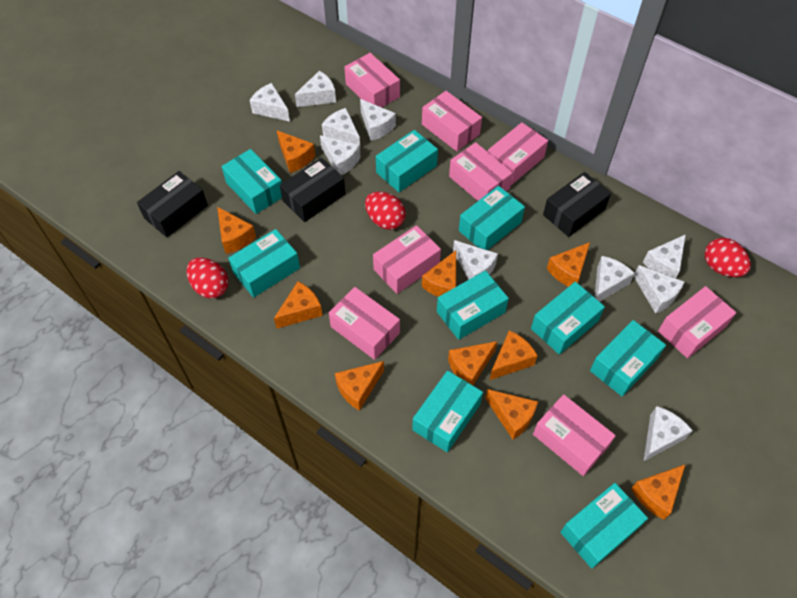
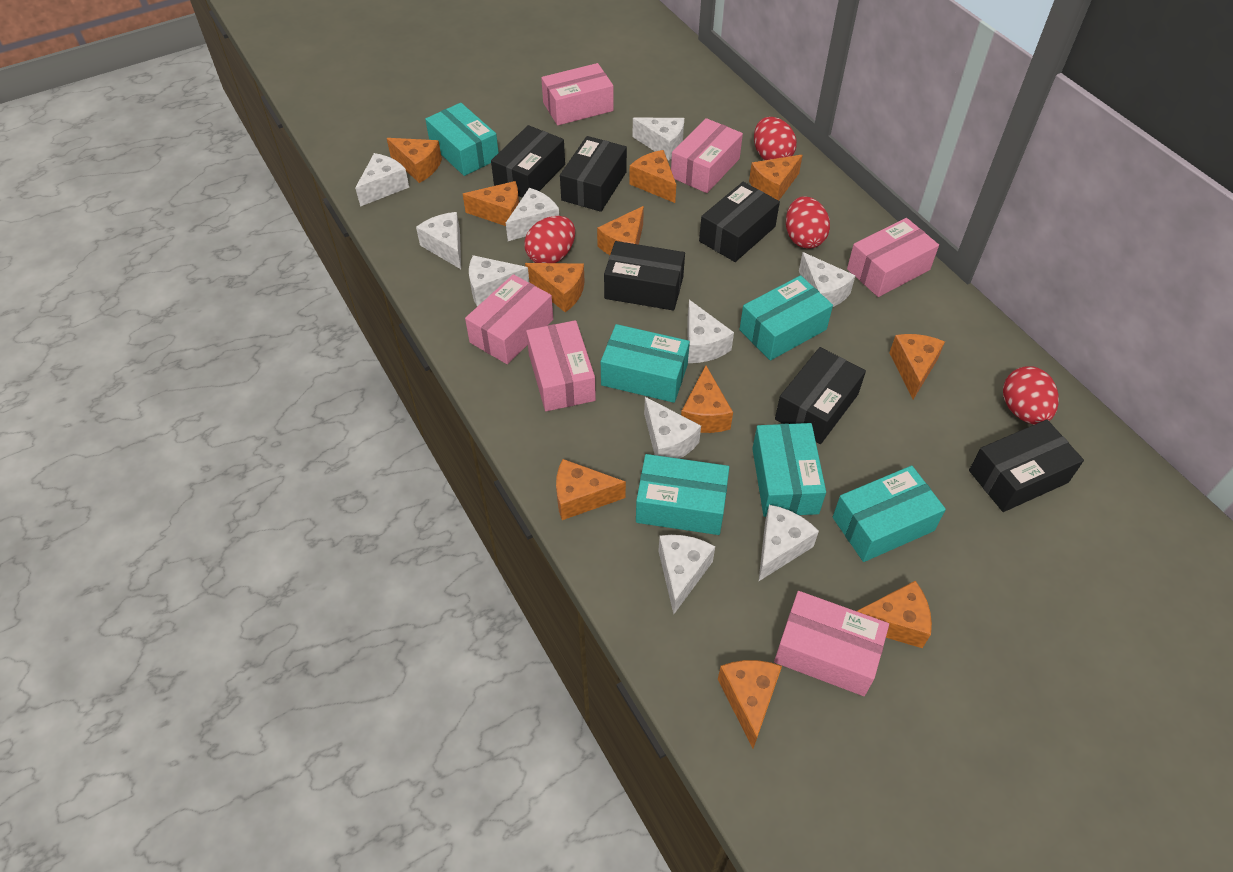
black box: [137,171,208,237] [280,158,346,222] [543,172,611,237] = 3 -> [491,125,565,198] [560,136,627,212] [604,241,685,311] [699,182,780,262] [775,347,866,444] [969,419,1084,512] = 6
orange cheese: [217,207,256,254] [274,282,323,329] [277,131,315,173] [335,361,384,411] [422,250,456,297] [448,341,497,385] [485,389,538,440] [489,330,538,380] [547,242,590,287] [631,464,686,520] = 10 -> [387,138,442,183] [463,181,519,226] [525,263,585,312] [556,459,626,520] [597,206,644,255] [629,150,676,203] [681,366,733,433] [718,660,782,749] [749,155,803,201] [857,580,932,648] [889,334,945,399] = 11
pink box: [329,287,400,360] [344,53,400,107] [373,225,441,294] [422,91,482,151] [449,142,513,201] [488,122,548,185] [533,394,616,476] [658,286,736,359] = 8 -> [465,274,553,364] [526,320,596,411] [541,63,614,125] [671,118,743,193] [774,591,889,696] [847,218,939,297] = 6
red egg: [186,257,229,298] [365,192,406,230] [704,238,751,277] = 3 -> [524,216,575,263] [754,117,797,160] [786,196,830,249] [1003,366,1059,424] = 4
turquoise box: [221,149,282,214] [228,229,300,298] [376,130,438,192] [412,371,483,452] [437,271,509,340] [459,186,525,250] [531,282,605,355] [560,483,648,569] [590,320,666,396] = 9 -> [425,103,499,176] [601,324,690,403] [636,454,729,535] [739,275,833,361] [752,423,826,517] [833,466,946,562] = 6

